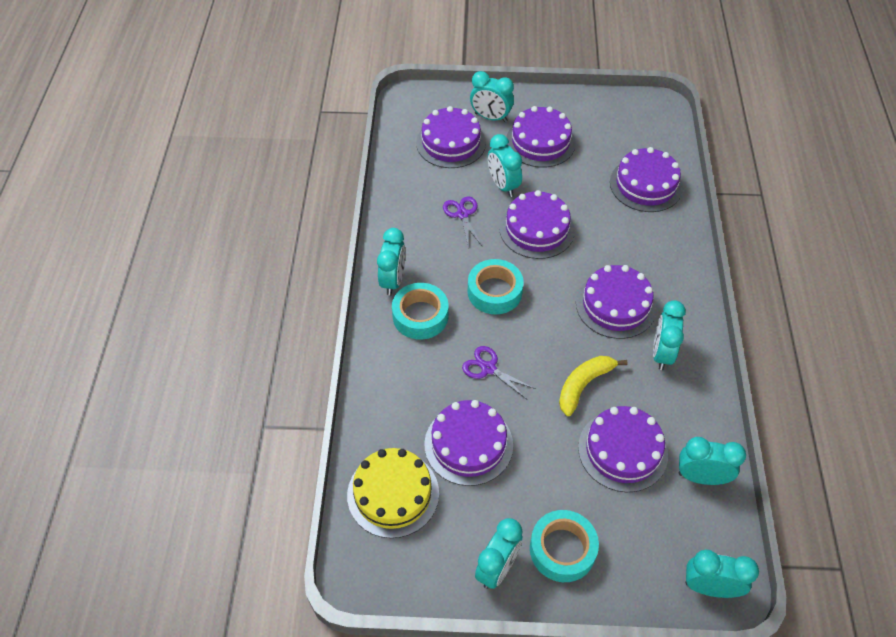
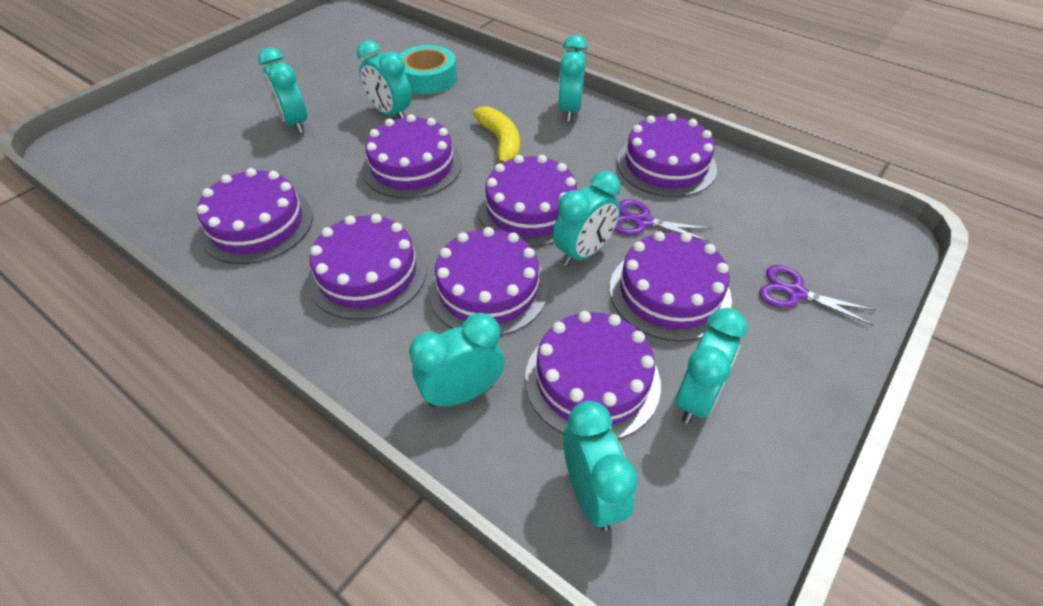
purple cake: [416,106,486,168] [424,400,513,486] [499,190,575,259] [507,106,576,168] [576,265,656,339] [578,406,668,492] [610,147,683,212] = 7 -> [197,168,313,264] [307,214,427,320] [362,114,462,199] [428,227,548,336] [478,155,577,247] [525,311,661,439] [610,231,732,341] [617,113,717,197] = 8
turquoise tape: [392,283,448,340] [468,259,524,314] [530,510,599,582] = 3 -> [399,45,457,94] = 1
yellow cake: [347,448,439,538] = 1 -> none = 0

